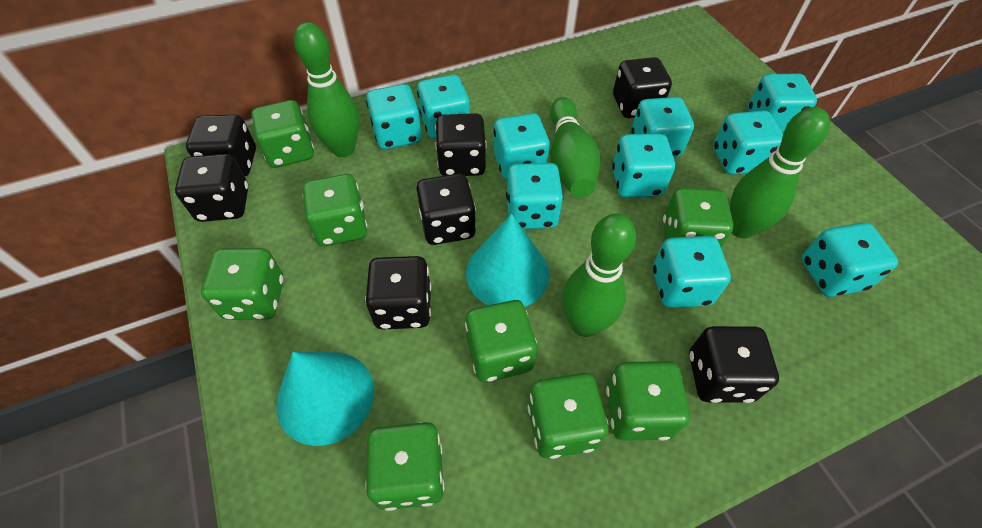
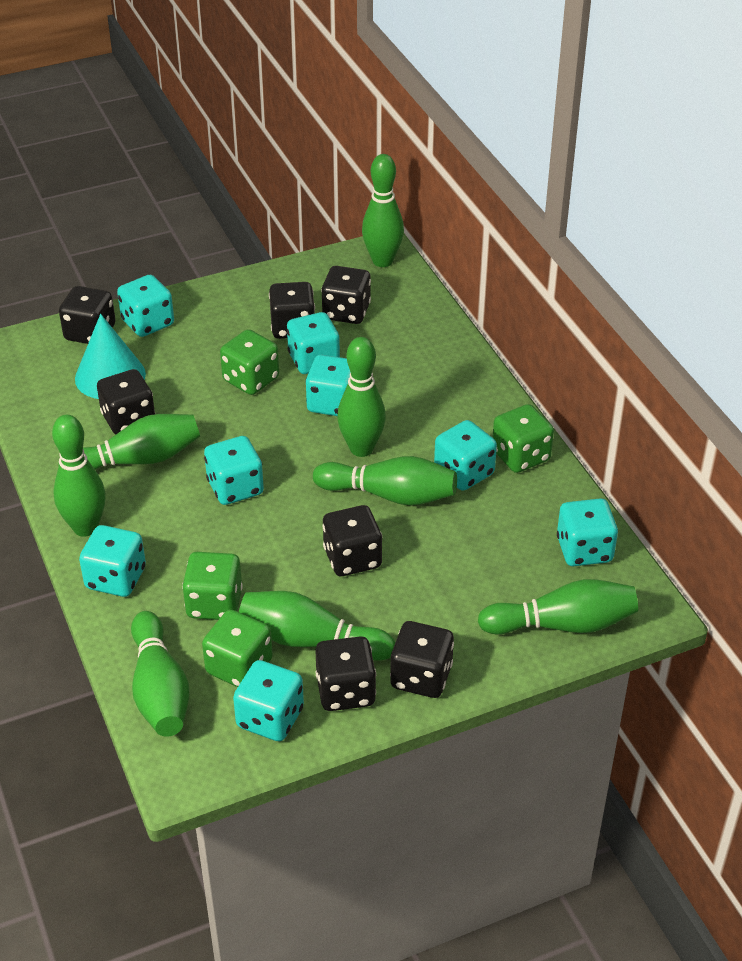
green bowling pin: [294,22,359,157] [550,97,600,198] [562,213,636,337] [730,107,830,239] = 4 -> [52,415,106,537] [58,414,200,470] [131,611,190,737] [239,591,396,661] [313,456,457,506] [337,337,386,457] [362,154,404,267] [478,579,638,635] = 8
green dice: [201,248,284,320] [251,100,314,168] [302,174,367,246] [365,422,444,511] [465,300,537,382] [528,373,608,459] [606,361,690,441] [663,188,734,248] = 8 -> [182,552,243,620] [202,610,273,687] [220,329,279,395] [492,404,554,473] = 4
turquoise cone: [276,352,374,446] [466,214,550,307] = 2 -> [75,314,146,399] = 1
turquoise dice: [366,84,422,149] [417,75,470,139] [494,113,550,180] [506,163,563,229] [612,133,675,198] [631,97,694,158] [653,236,731,308] [713,110,783,175] [748,74,817,133] [802,222,898,297] = 10 -> [79,525,146,597] [117,275,174,337] [204,436,264,505] [233,660,304,741] [287,312,340,374] [305,355,350,416] [434,420,497,490] [557,498,618,566] = 8

